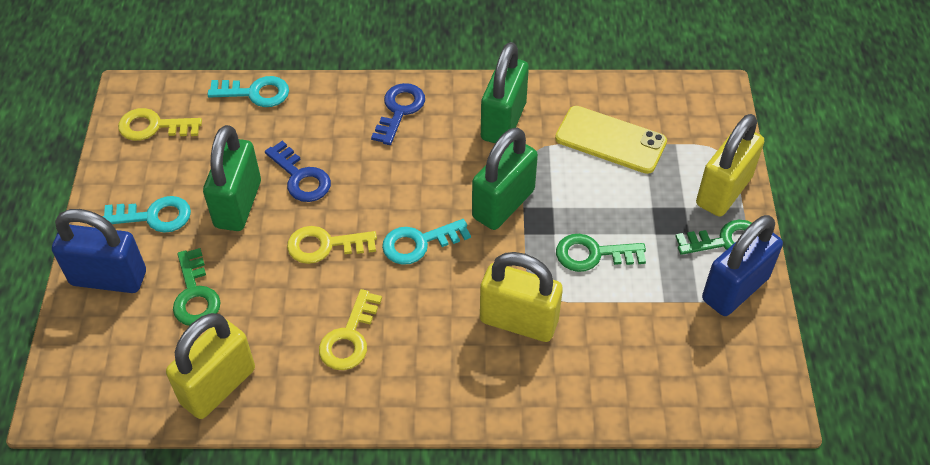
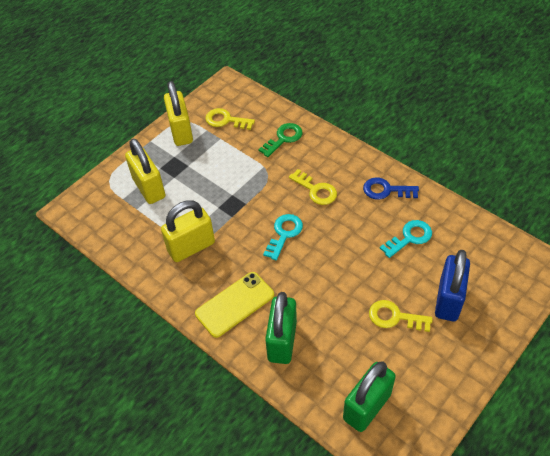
blue key: [265,141,331,202] [371,83,425,145] = 2 -> [363,178,419,200] = 1
blue padlock: [52,209,146,293] [702,215,783,316] = 2 -> [435,250,470,321] = 1
green key: [173,248,221,326] [556,234,646,272] [675,220,752,255] = 3 -> [258,123,303,157] = 1
green padlock: [203,125,261,231] [472,127,538,230] [481,42,529,143] = 3 -> [265,292,297,364] [343,362,396,432] = 2
turquoise key: [103,196,191,233] [208,76,289,107] [382,219,471,265] = 3 -> [263,214,303,260] [380,220,432,258] = 2

